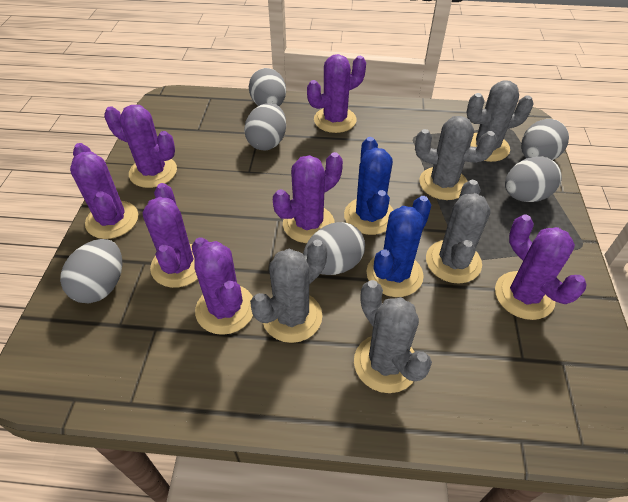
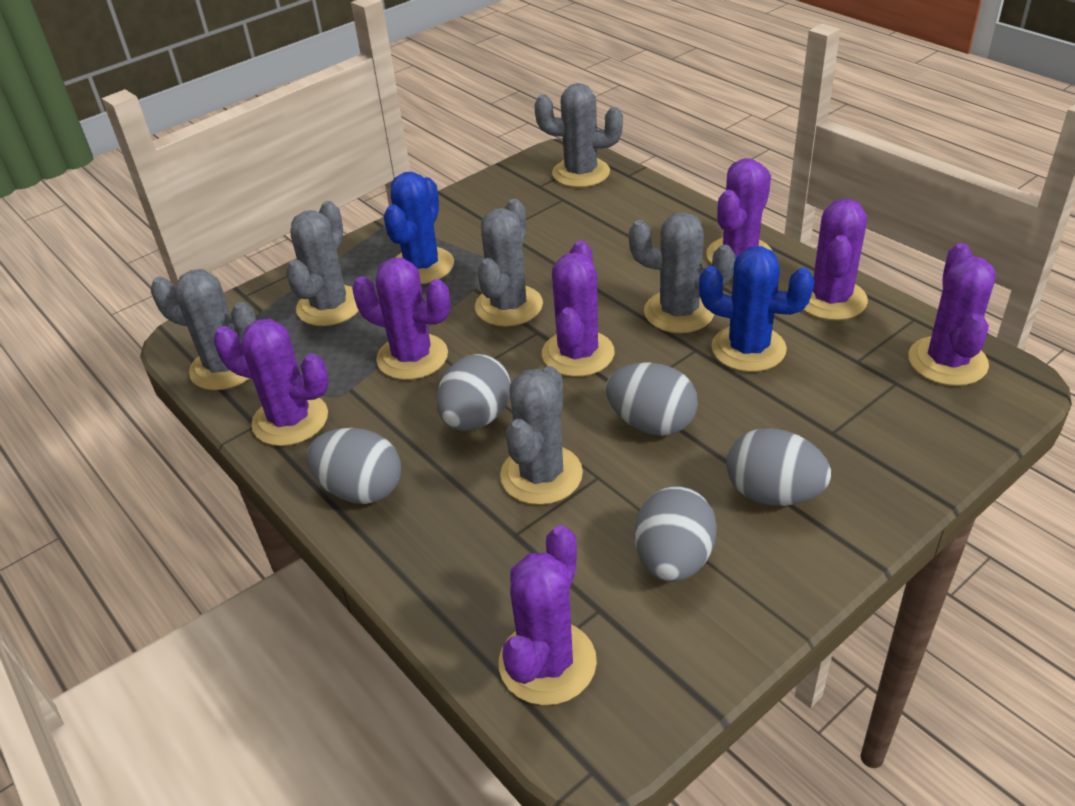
grey cactus: [250,240,327,343] [354,280,432,393] [415,116,497,200] [426,180,491,284] [466,80,534,162] = 5 -> [151,269,256,390] [286,201,359,326] [475,199,543,327] [500,366,583,505] [534,83,623,188] [629,212,736,333] = 6
grey egg: [60,239,122,303] [244,103,286,151] [249,68,286,106] [303,222,365,275] [505,156,562,202] [521,119,569,160] = 6 -> [307,428,401,504] [436,354,510,431] [605,362,698,436] [635,486,717,582] [727,428,831,506] = 5

